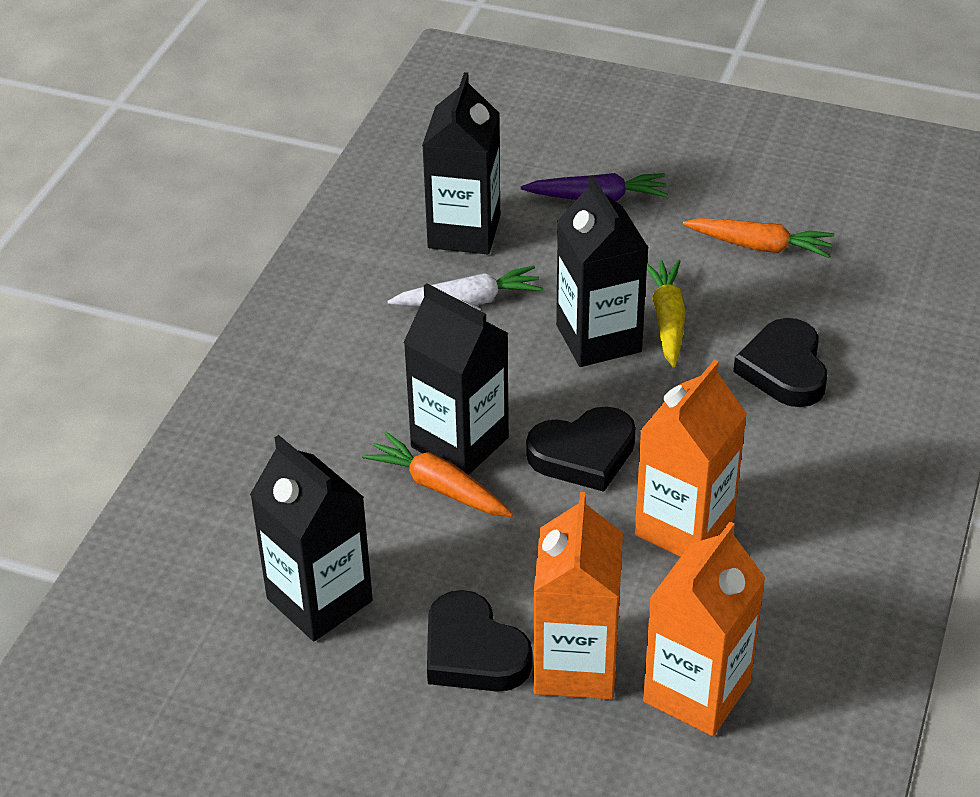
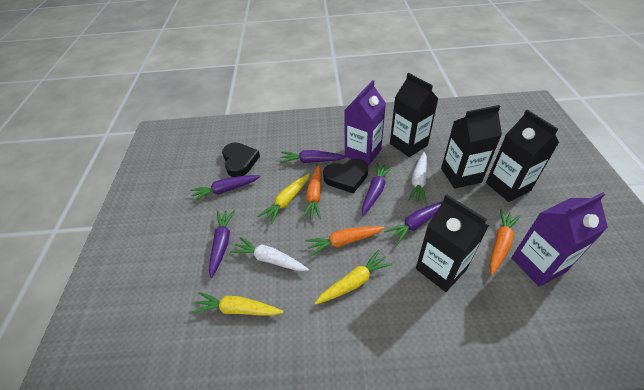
black heart: [427,590,532,692] [526,407,636,492] [733,318,828,407] = 3 -> [222,142,260,177] [323,159,368,194] = 2
orange carrot: [362,432,513,517] [683,218,835,258] = 2 -> [302,165,321,219] [305,226,385,256] [490,209,521,275] = 3
orange carton: [533,492,623,699] [635,360,747,557] [643,522,766,736] = 3 -> none = 0
purple carrot: [521,173,668,201] = 1 -> [190,175,261,202] [209,210,235,278] [280,150,346,163] [362,163,393,216] [384,201,443,245] = 5
purple carton: none = 0 -> [344,80,386,166] [511,192,608,287] = 2
white carrot: [387,265,543,307] = 1 -> [230,237,309,271] [408,152,427,204] = 2
yellow carrot: [647,260,686,368] = 1 -> [192,292,283,316] [258,174,310,224] [315,250,392,304] = 3

